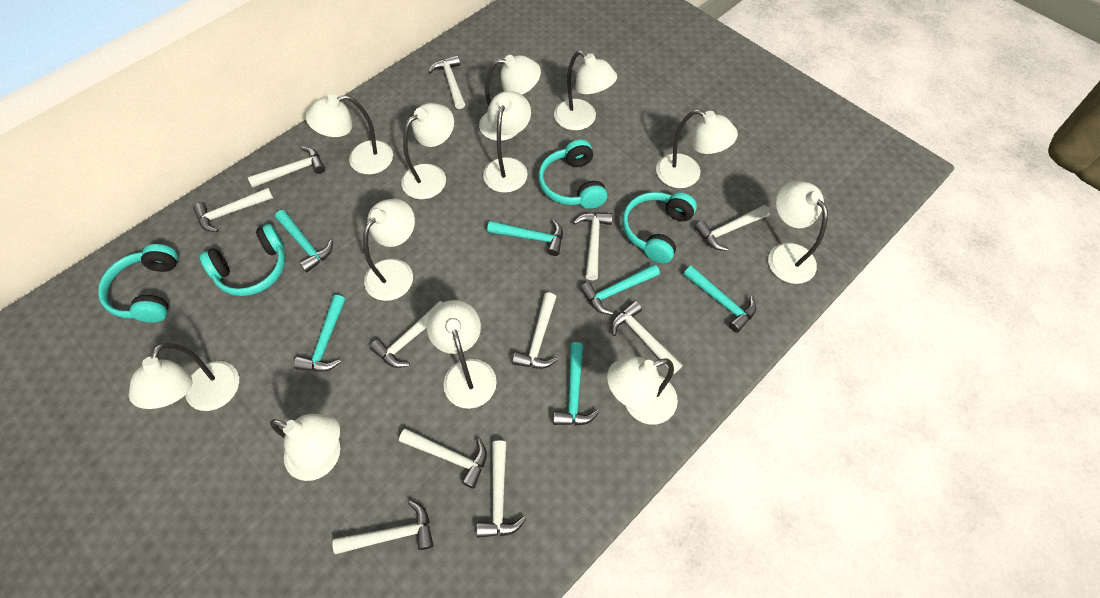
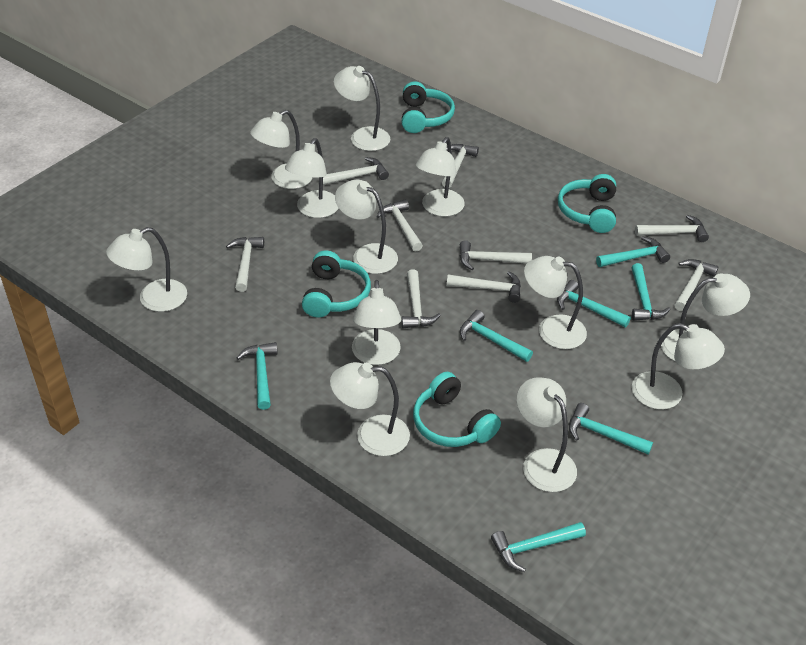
turquoise hammer: [275,210,333,273] [294,295,346,372] [487,219,563,256] [553,342,599,425] [580,264,660,315] [683,265,756,333] = 6 -> [236,342,278,410] [460,310,533,362] [491,522,586,572] [557,280,631,328] [569,403,653,455] [596,236,670,267] [631,263,670,321] = 7
white hammer: [193,187,274,232] [248,147,325,188] [332,500,433,554] [370,301,442,368] [399,429,487,489] [428,55,465,109] [476,441,526,538] [512,292,558,369] [573,213,613,280] [611,301,683,374] [695,205,770,251] = 11 -> [226,237,264,292] [323,157,389,185] [377,199,423,252] [402,270,441,328] [442,144,479,188] [447,271,521,303] [460,240,532,270] [635,215,709,242] [674,259,719,311] = 9

